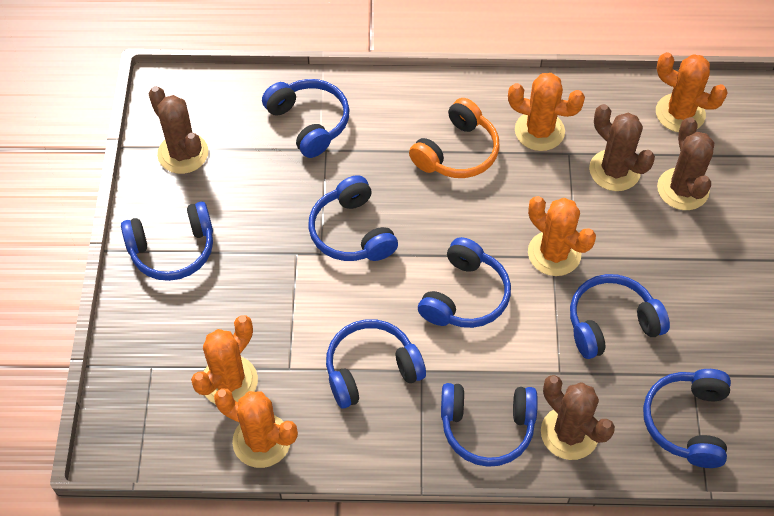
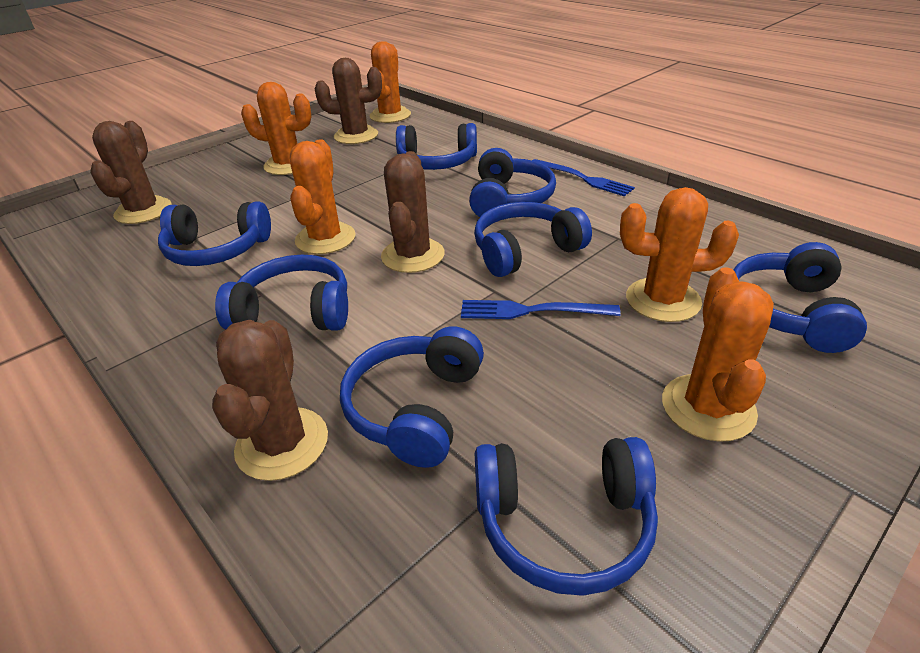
blue fork: none = 0 -> [461,300,621,319] [532,159,635,196] = 2
orange headphones: [409,98,500,178] = 1 -> none = 0

